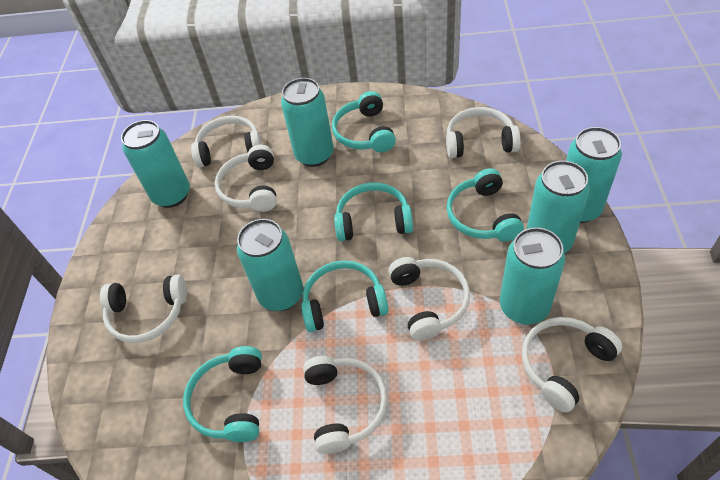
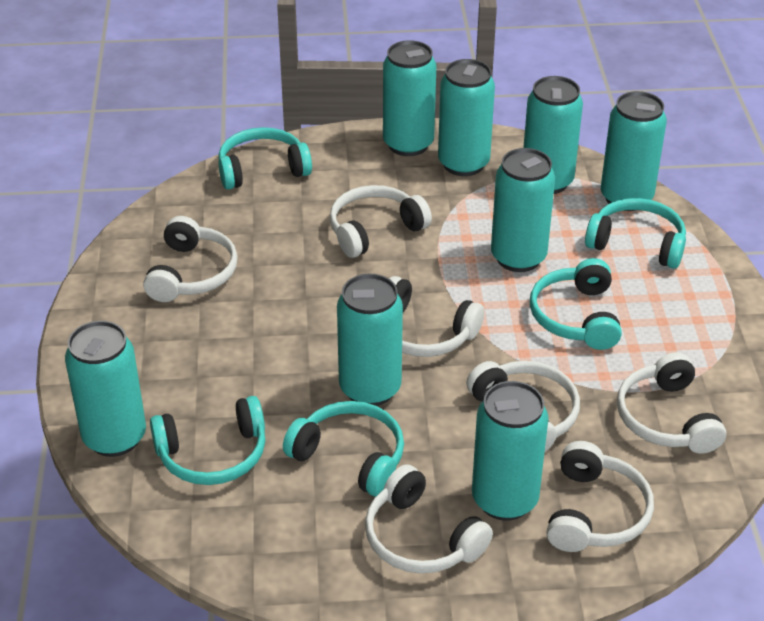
turquoise can: [121,120,190,208] [237,219,303,311] [281,78,334,167] [500,227,565,325] [527,161,590,253] [566,127,622,223] = 6 -> [65,321,146,457] [337,274,403,406] [383,40,436,156] [438,59,495,176] [472,381,549,521] [491,148,555,272] [523,76,583,194] [601,91,667,211] = 8

